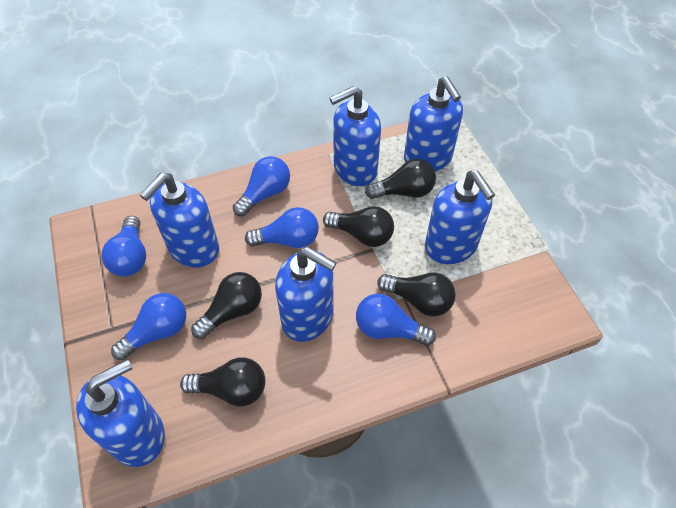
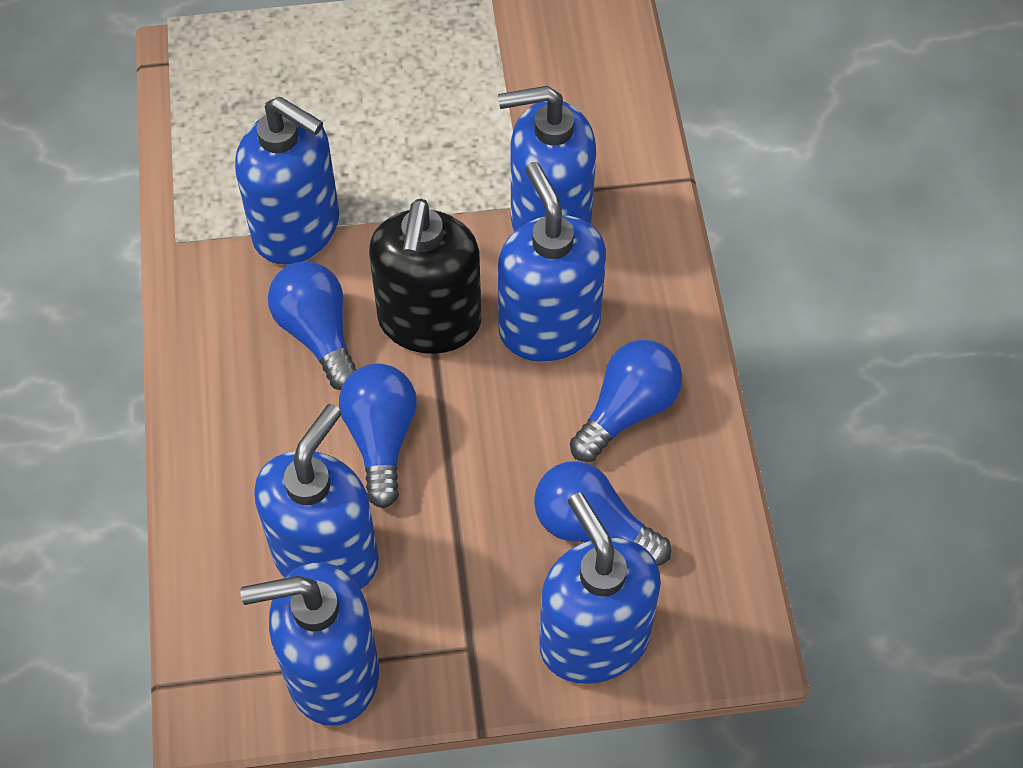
black light bulb: [180,357,265,407] [191,272,262,339] [323,206,394,247] [365,159,436,199] [377,272,456,317] = 5 -> none = 0
black soap dispenser: none = 0 -> [369,199,481,354] = 1
blue light bulb: [101,216,146,277] [111,293,186,360] [233,156,290,216] [245,207,319,248] [356,294,436,346] = 5 -> [268,261,356,390] [339,363,417,508] [534,461,671,566] [570,340,682,462] = 4

